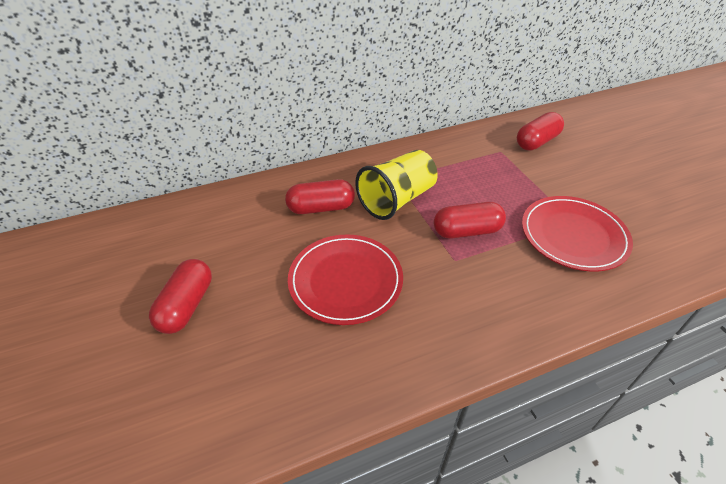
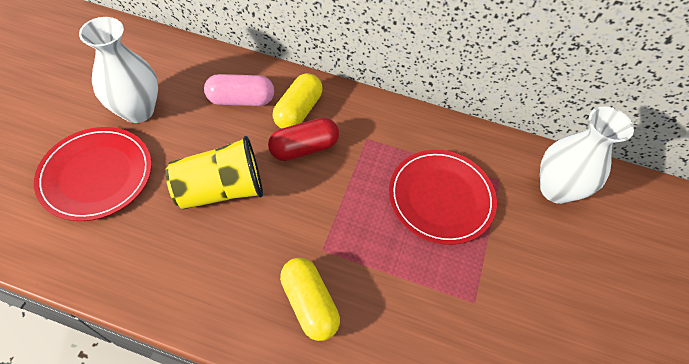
pink capsule: none = 0 -> [204,74,274,106] = 1
red capsule: [149,259,212,334] [285,179,355,214] [434,202,506,238] [517,112,564,151] = 4 -> [268,118,339,161] = 1
white vase: none = 0 -> [79,17,158,123] [540,106,634,204] = 2
yellow capsule: none = 0 -> [273,73,323,129] [280,258,340,341] = 2

